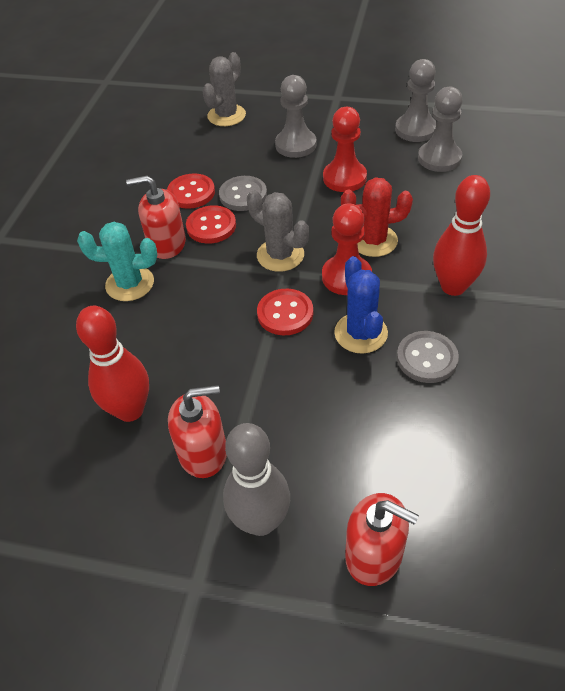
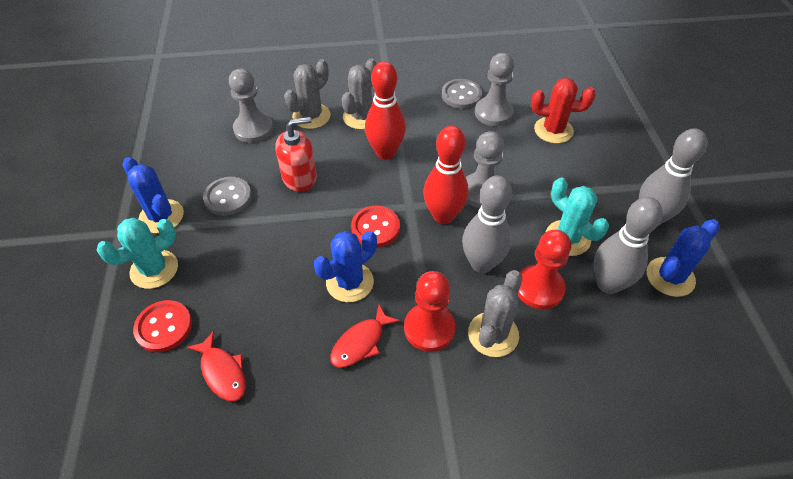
blue cactus: [334,256,388,354] = 1 -> [122,157,184,233] [314,231,377,303] [647,219,720,297] = 3
grey bowling pin: [223,423,290,536] = 1 -> [462,176,512,273] [594,197,663,294] [639,128,708,226] = 3
grey cactus: [202,52,246,126] [247,190,309,272] = 2 -> [284,59,331,129] [342,58,377,130] [468,270,522,357] = 3
red button: [167,173,215,209] [186,205,236,244] [257,289,313,336] = 3 -> [133,300,192,352] [351,206,400,248] = 2
red fish: none = 0 -> [187,331,246,402] [330,305,400,368] = 2
red soap dispenser: [126,175,186,259] [168,385,227,478] [345,493,419,586] = 3 -> [275,117,317,192] = 1
turquoise cactus: [77,222,157,301] = 1 -> [96,218,178,289] [546,178,609,256] = 2

